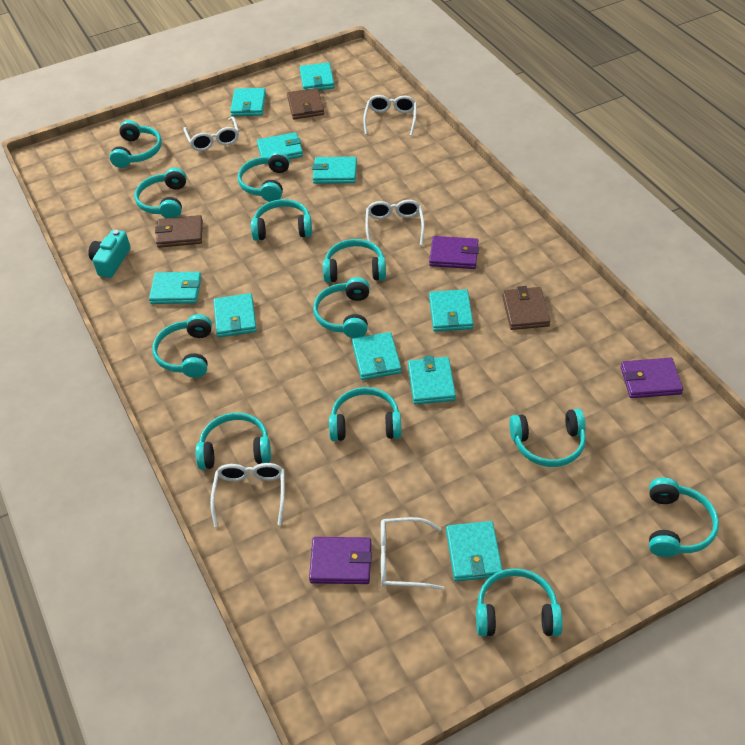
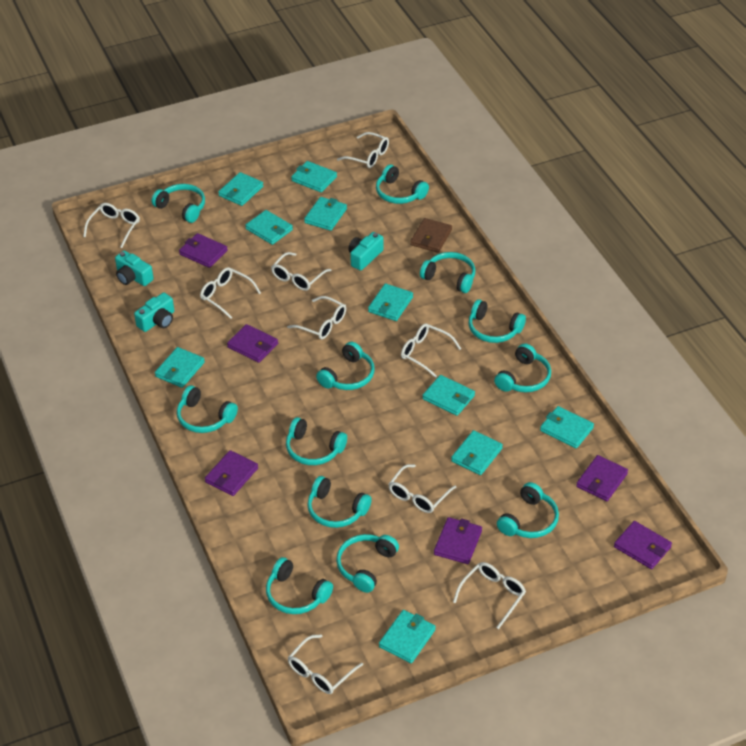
brown wallet: [155,215,203,248] [287,88,324,119] [502,286,550,330] = 3 -> [410,218,452,253] = 1
purple wallet: [309,537,372,584] [429,236,479,269] [621,358,683,398] = 3 -> [179,233,228,268] [205,450,258,496] [227,324,278,363] [434,517,482,564] [576,455,628,501] [614,521,672,569] = 6
turquoise camera: [88,230,130,278] = 1 -> [115,251,154,286] [134,293,174,332] [348,232,384,271] = 3
white glasses: [183,117,239,151] [210,463,285,527] [363,95,417,136] [365,200,425,245] [381,517,444,590] = 5 -> [83,203,140,248] [200,267,261,319] [271,252,332,291] [287,296,346,339] [288,634,363,694] [337,132,389,168] [389,464,456,513] [401,323,461,378] [453,562,526,629] = 9

